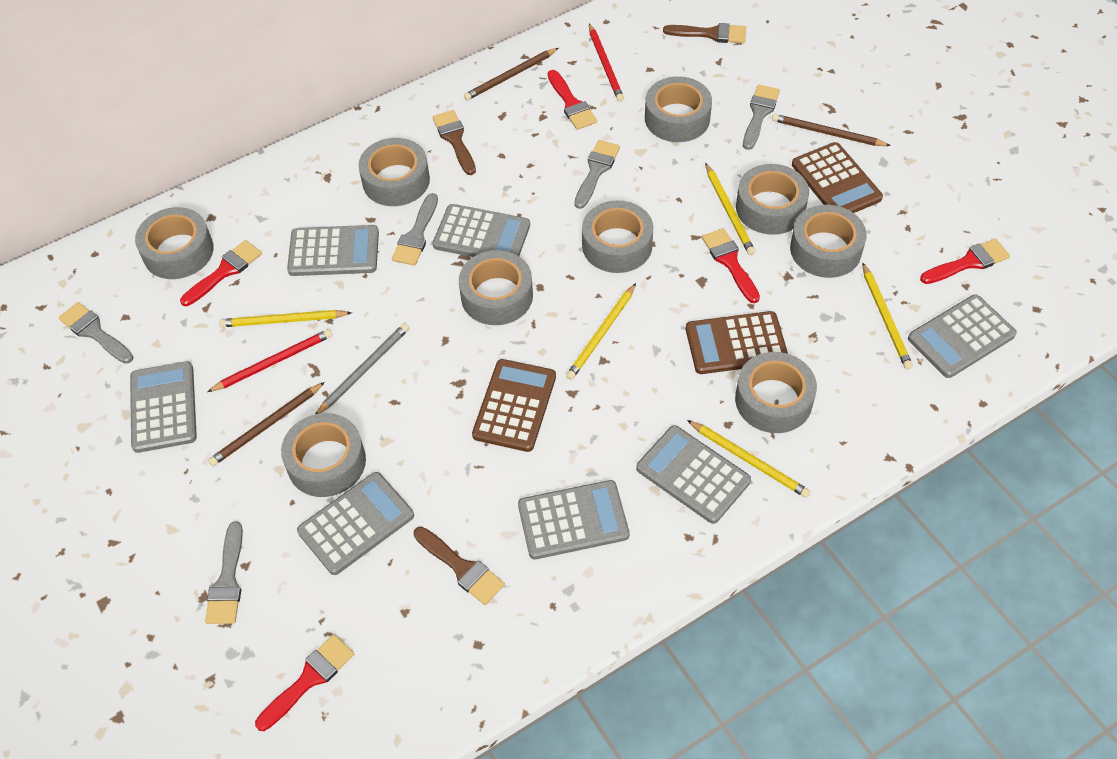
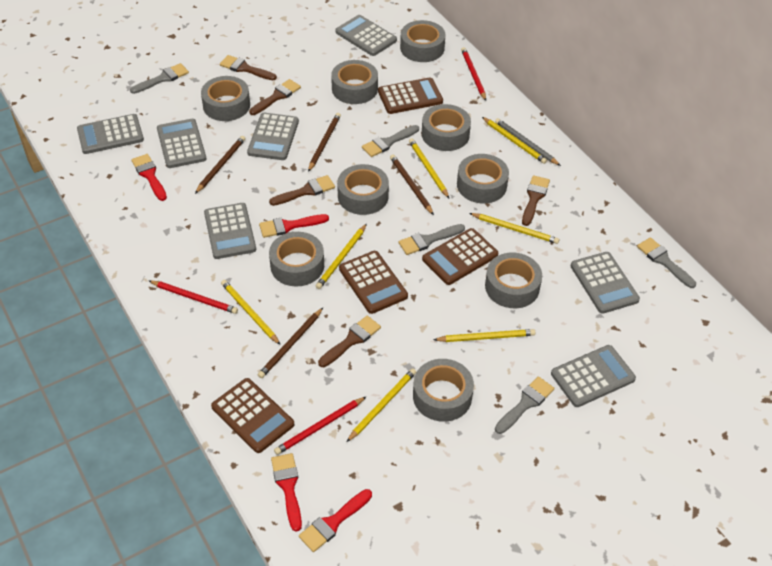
brown brush: [414,527,505,605] [432,110,476,175] [663,23,746,43] = 3 -> [220,55,277,80] [249,79,301,115] [269,175,335,206] [318,316,381,367] [522,175,550,226] = 5
brown calculator: [472,359,556,452] [686,311,788,374] [792,142,883,213] = 3 -> [211,378,294,453] [339,251,408,314] [378,77,443,114] [422,228,498,285] = 4
brown pencil: [208,382,325,466] [464,48,558,100] [772,114,891,146] = 3 -> [195,136,245,194] [258,308,323,378] [308,113,341,172] [390,155,434,215] = 4
red brush: [180,240,262,306] [255,634,354,731] [548,70,597,130] [702,228,760,303] [920,239,1010,284] = 5 -> [131,154,167,201] [259,214,329,238] [271,453,302,532] [299,489,372,552] = 4
red pencil: [207,329,332,392] [589,24,624,102] = 2 -> [149,280,238,314] [274,396,367,455] [461,47,486,101] = 3
yellow pencil: [219,310,352,327] [566,283,636,380] [687,420,810,498] [705,163,755,255] [862,262,913,369] = 5 -> [221,280,280,345] [316,224,367,289] [347,368,416,442] [409,139,449,198] [433,329,536,342] [469,213,559,244] [482,117,547,164] = 7

